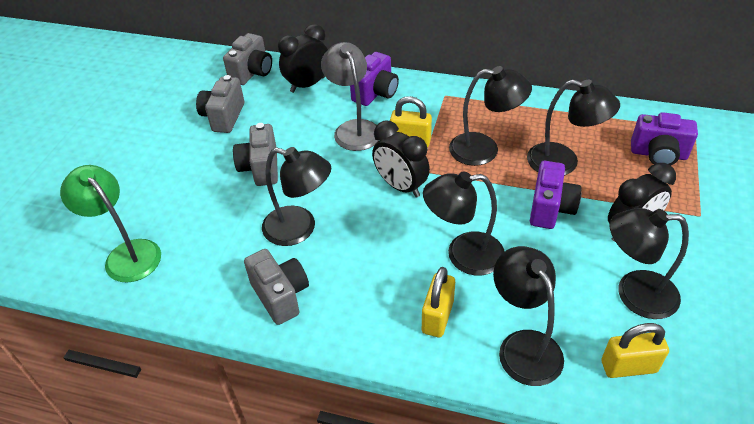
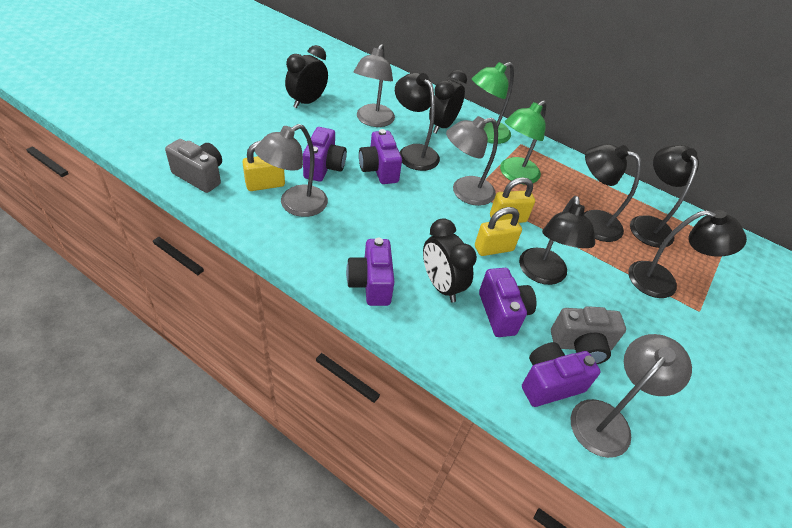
black lamp: [262,147,331,246] [423,171,504,275] [449,66,532,166] [493,246,564,386] [527,80,620,176] [609,208,689,319] = 6 -> [395,72,440,171] [519,196,595,285] [584,144,641,242] [628,210,747,298] [630,145,699,248] = 5
green lamp: [60,165,161,283] = 1 -> [472,62,514,144] [500,100,546,183] = 2
grey camera: [196,75,244,133] [223,33,272,85] [233,123,278,186] [244,249,309,325] = 4 -> [165,139,222,193] [551,306,626,364] = 2
grey lamp: [321,42,379,151] = 1 -> [255,124,328,217] [354,44,395,127] [446,116,498,206] [571,334,692,458] = 4
purple camera: [350,52,399,106] [530,161,581,229] [631,112,698,166] = 3 -> [303,127,347,182] [346,238,395,306] [359,129,402,184] [479,268,536,337] [522,342,601,407] = 5

